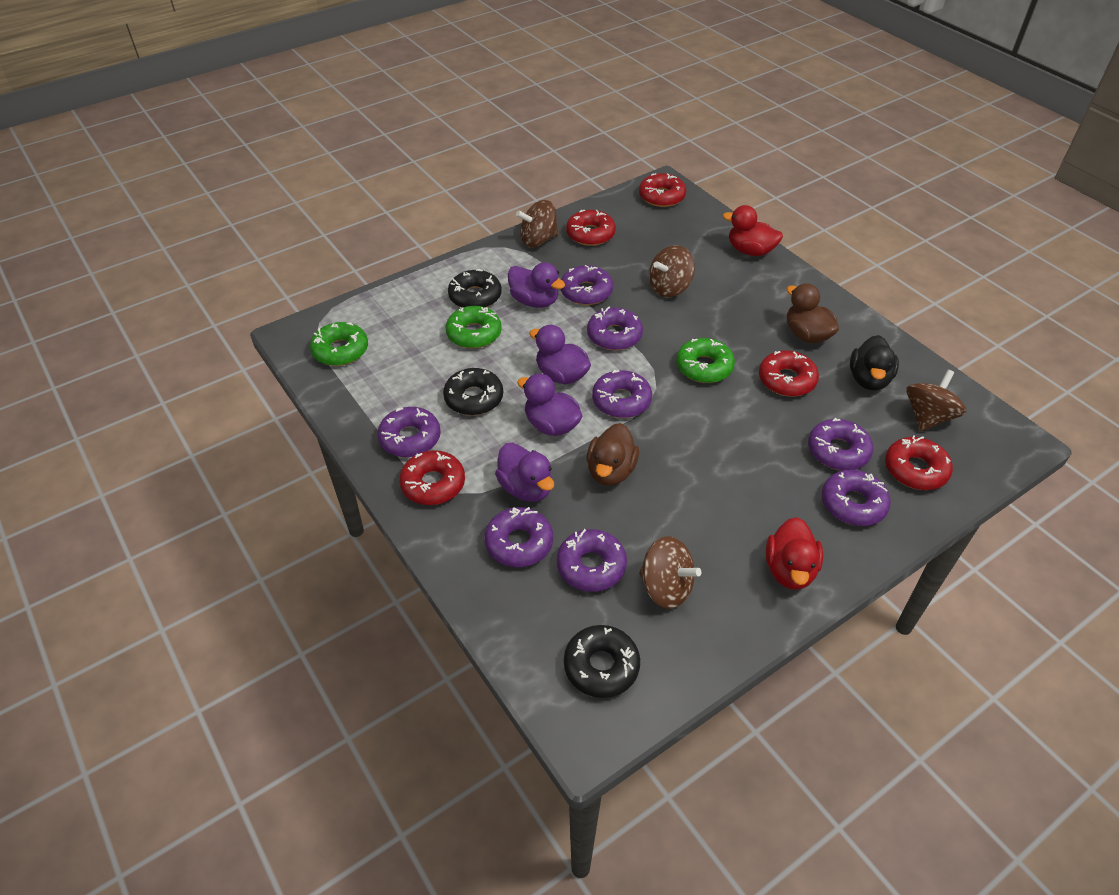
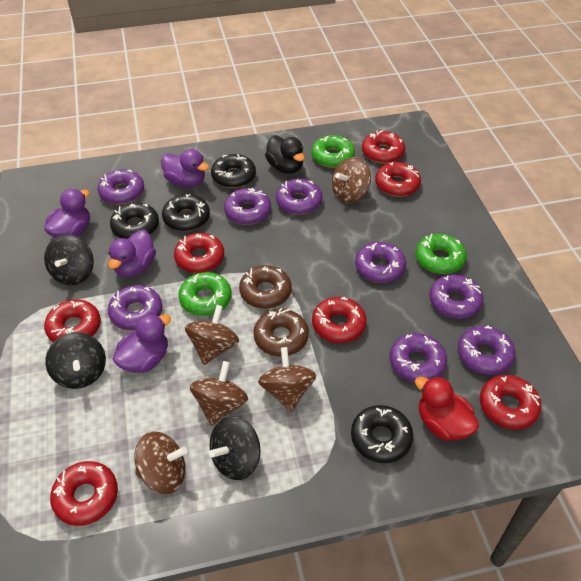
black donut: [443,368,503,415] [448,269,502,308] [564,625,640,698] = 3 -> [110,203,159,239] [162,194,210,231] [211,154,256,188] [351,405,413,463] = 4
black spinning top: none = 0 -> [44,235,94,285] [45,332,106,389] [209,416,261,480] = 3
brown donut: none = 0 -> [239,265,292,309] [253,308,309,357] = 2
brown duck: [587,423,639,486] [786,283,839,343] = 2 -> none = 0
brown spinning top: [516,200,559,247] [639,536,701,609] [649,245,695,297] [906,370,967,431] = 4 -> [135,432,187,494] [185,305,239,365] [190,361,248,426] [258,347,317,412] [332,157,371,203] = 5
red donut: [399,450,465,505] [566,210,616,246] [639,173,687,207] [759,351,819,396] [885,435,953,490] = 5 -> [44,299,101,342] [50,461,118,526] [174,233,224,273] [312,297,367,343] [362,130,405,164] [375,162,421,197] [480,375,542,430] = 7
red duck: [723,205,783,256] [766,517,823,590] = 2 -> [415,376,479,441] = 1

